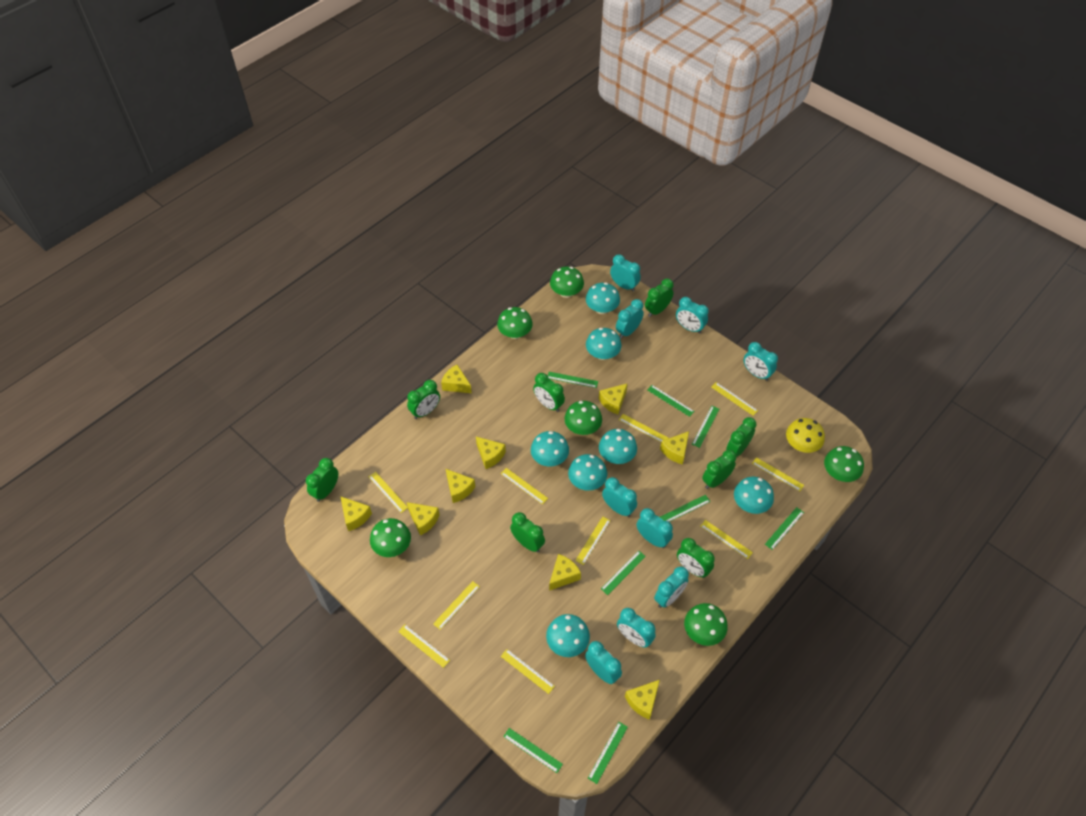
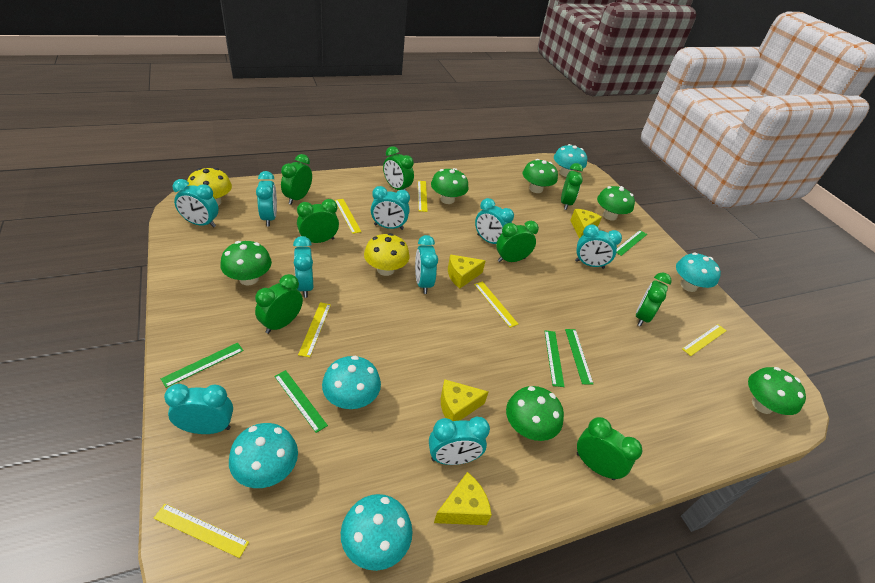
green ruler: [503,728,563,773] [548,372,598,388] [588,722,628,784] [601,551,646,595] [647,385,694,417] [660,495,710,522] [692,406,719,448] [765,507,804,550] = 8 -> [161,343,244,388] [274,370,328,433] [545,331,565,387] [565,329,593,385] [616,230,647,256] = 5
turquoise mushroom: [531,431,569,467] [546,614,590,657] [568,454,607,491] [586,282,620,314] [586,328,622,360] [599,429,637,464] [734,477,774,514] = 7 -> [229,423,298,488] [322,356,381,409] [341,494,413,571] [554,144,587,177] [676,252,721,292] = 5
yellow cheese: [340,496,372,531] [407,502,440,535] [441,365,472,393] [446,469,475,503] [476,437,506,469] [549,554,581,591] [599,383,628,414] [625,680,660,720] [660,431,689,464] = 9 -> [434,472,492,525] [441,379,489,421] [448,255,486,289] [570,209,602,239] = 4
yellow mushroom: [786,418,825,453] = 1 -> [187,168,232,206] [364,233,410,276] = 2
yellow ruler: [369,472,408,513] [398,625,450,668] [433,581,480,630] [501,468,548,504] [501,649,555,694] [575,517,611,565] [619,414,668,442] [700,520,753,559] [712,382,758,416] [752,457,804,491] = 10 -> [154,504,249,558] [298,302,331,357] [335,199,362,234] [418,181,428,212] [474,281,518,328] [682,324,727,356] = 6

